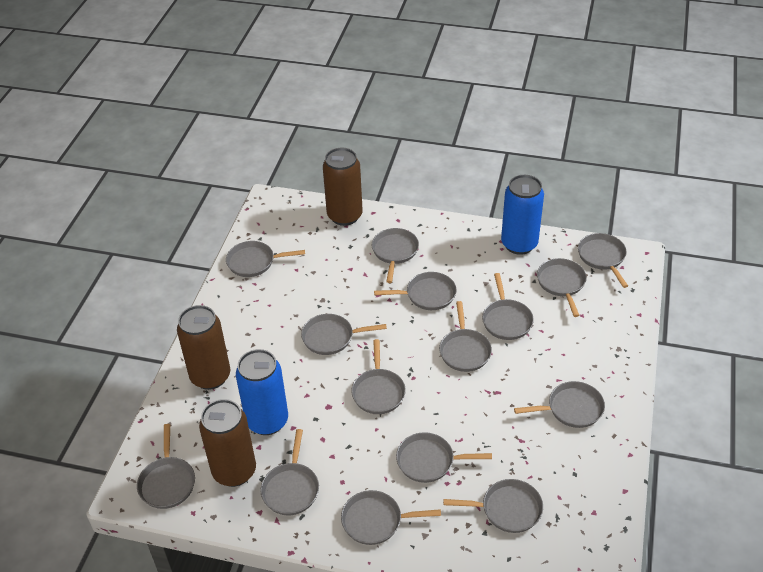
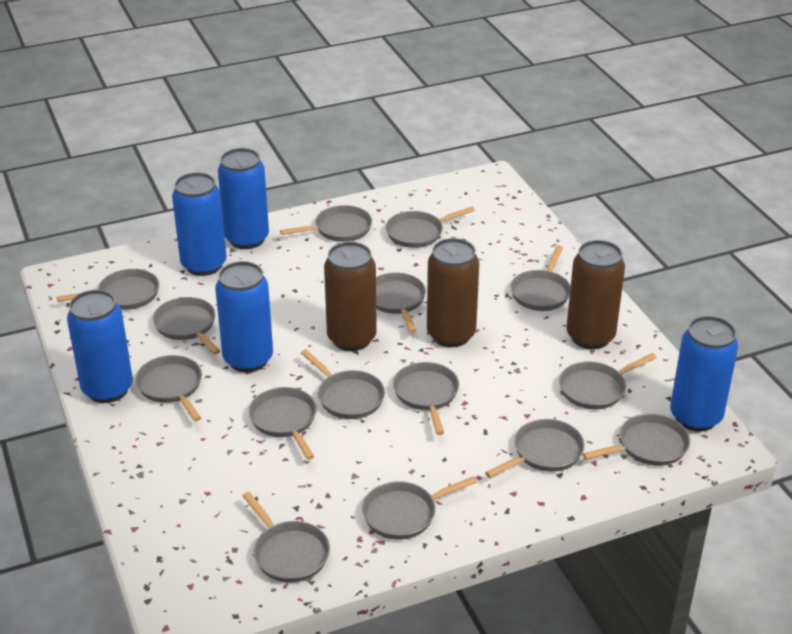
blue can: [236,349,288,435] [501,175,544,255] = 2 -> [67,290,133,403] [172,172,227,276] [215,261,273,372] [218,148,269,249] [670,316,738,431] = 5

